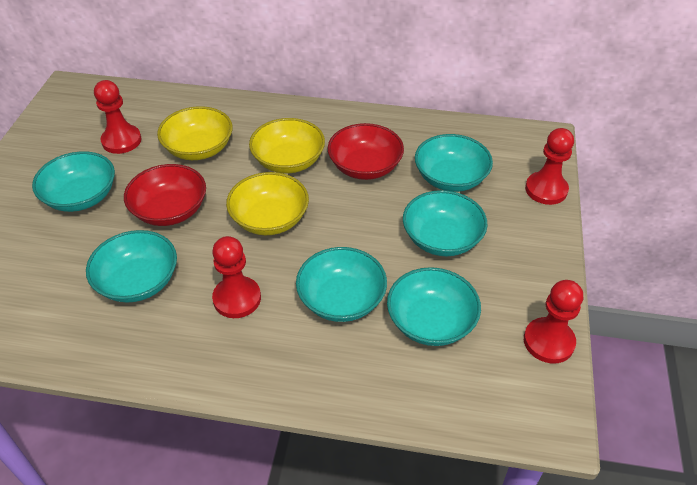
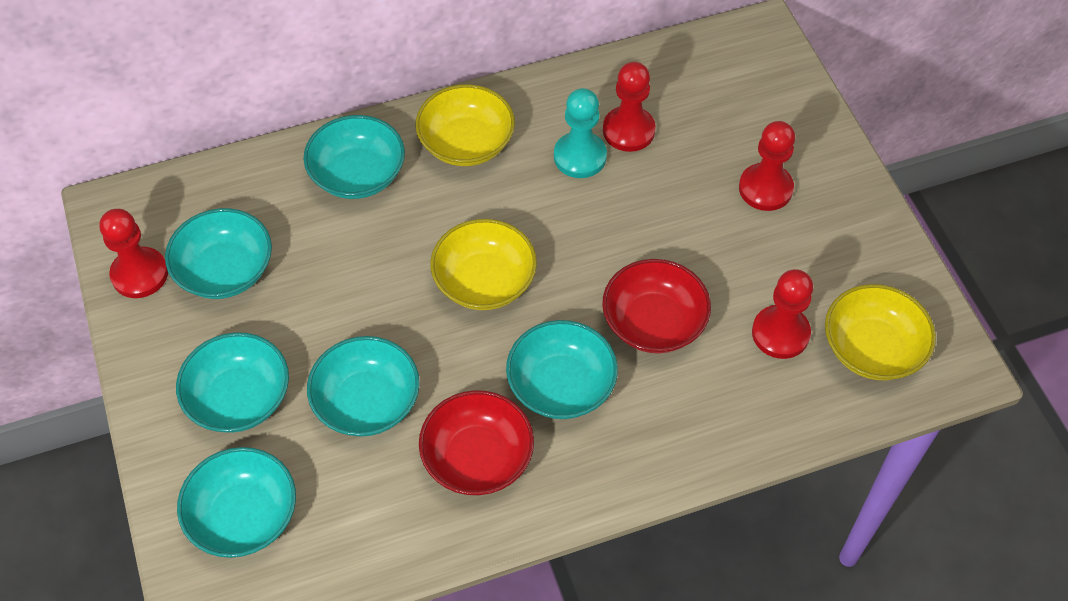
turquoise pawn: none = 0 -> [554,88,607,178] = 1

